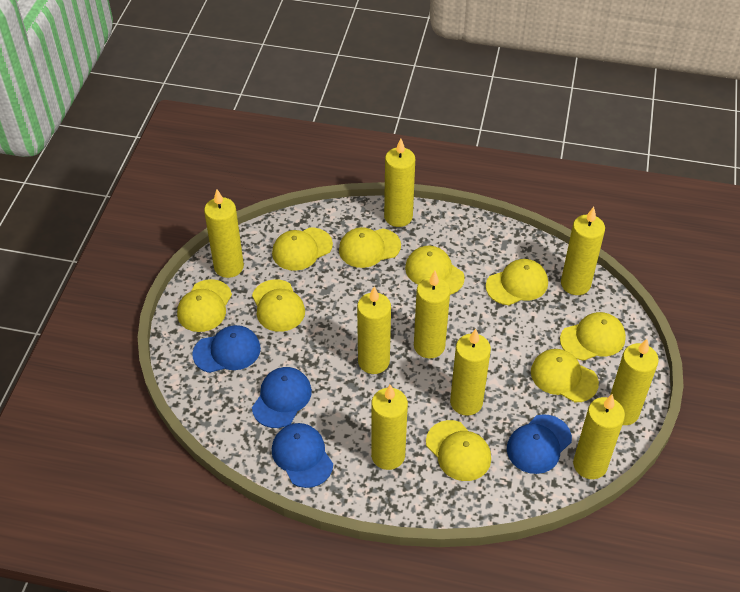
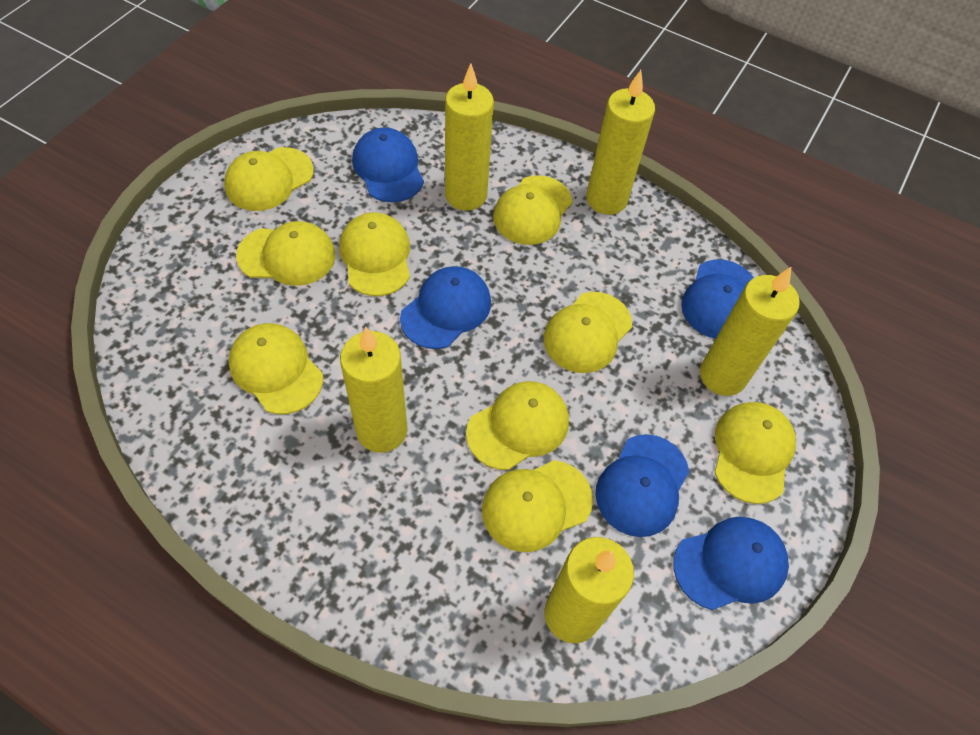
blue cap: [192,325,261,373] [252,367,312,428] [272,423,333,488] [507,414,572,474] = 4 -> [352,127,424,202] [400,266,491,349] [595,434,689,537] [673,517,789,610] [681,259,754,339] = 5
yellow candle: [204,190,244,278] [357,287,391,374] [371,385,408,470] [384,138,415,227] [414,271,450,358] [450,329,491,416] [561,207,605,295] [573,394,625,479] [610,339,659,425] = 9 -> [340,327,407,453] [445,64,494,211] [545,537,634,643] [586,70,655,215] [700,267,800,396] = 5

